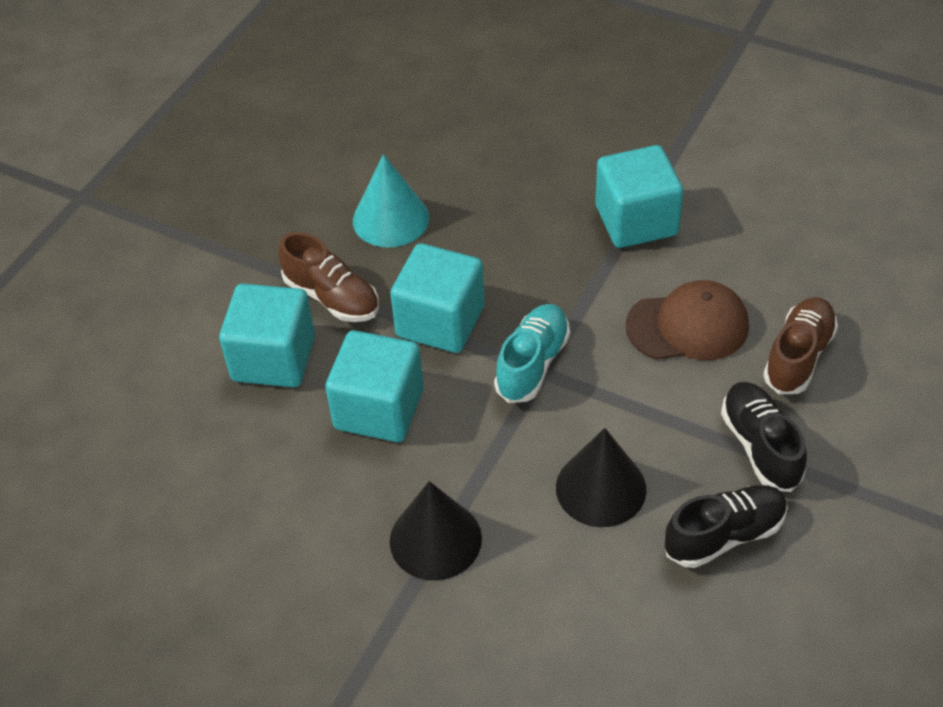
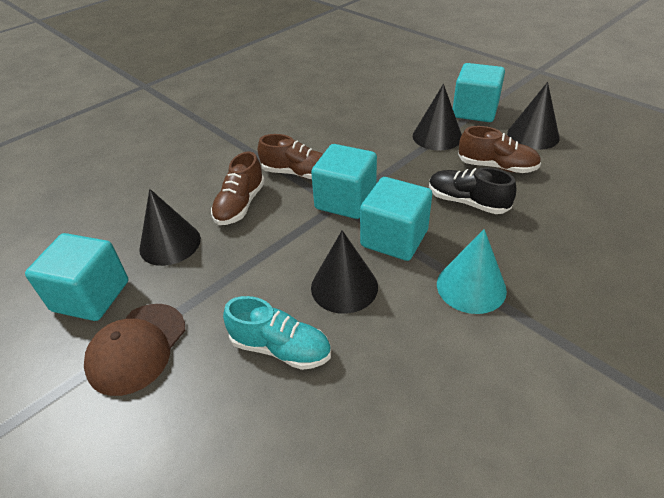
black cone: [390,481,482,581] [556,428,647,527] = 2 -> [139,189,201,266] [311,230,378,314] [413,84,462,150] [507,82,560,150] = 4
black shoe: [664,485,788,568] [721,382,807,492] = 2 -> [429,167,516,214] = 1
brown shoe: [278,232,379,322] [763,297,838,395] = 2 -> [211,152,265,225] [258,134,323,179] [458,126,541,173] = 3

